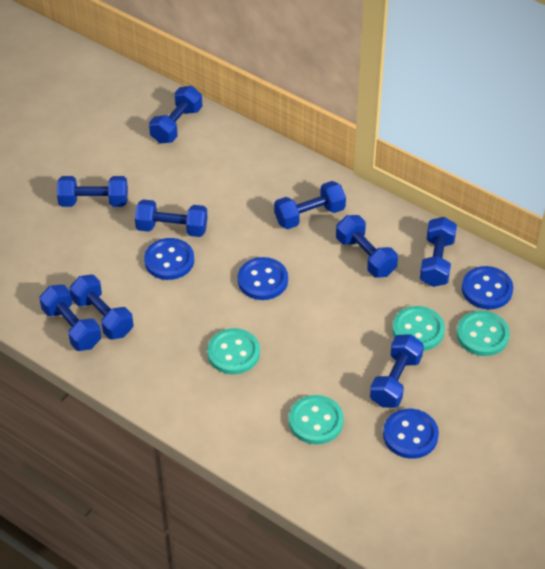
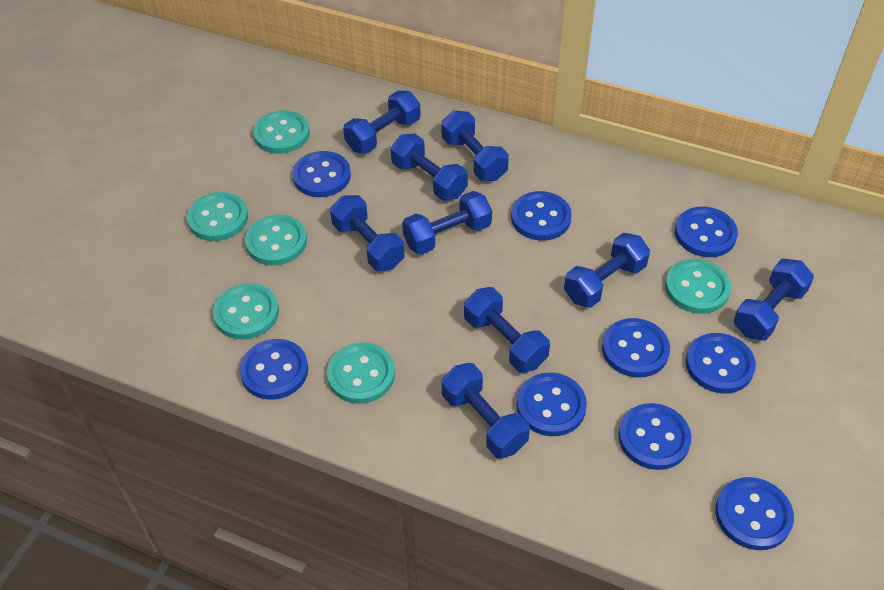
blue button: [144,238,194,280] [238,257,288,300] [383,409,439,459] [462,266,513,309] = 4 -> [240,339,308,400] [292,151,351,197] [511,191,572,241] [517,372,587,436] [602,318,670,378] [618,403,691,470] [675,207,738,257] [685,333,756,393] [715,477,794,550] = 9
turquoise button: [207,328,260,374] [289,395,344,445] [392,306,445,351] [457,311,510,356] = 4 -> [187,192,248,241] [213,283,279,340] [245,214,307,265] [253,110,310,154] [327,342,395,404] [665,259,731,314] = 6

